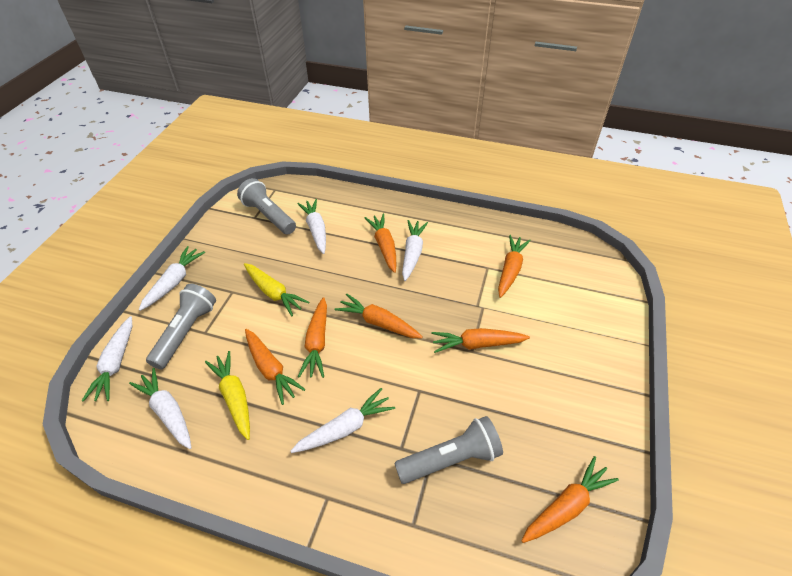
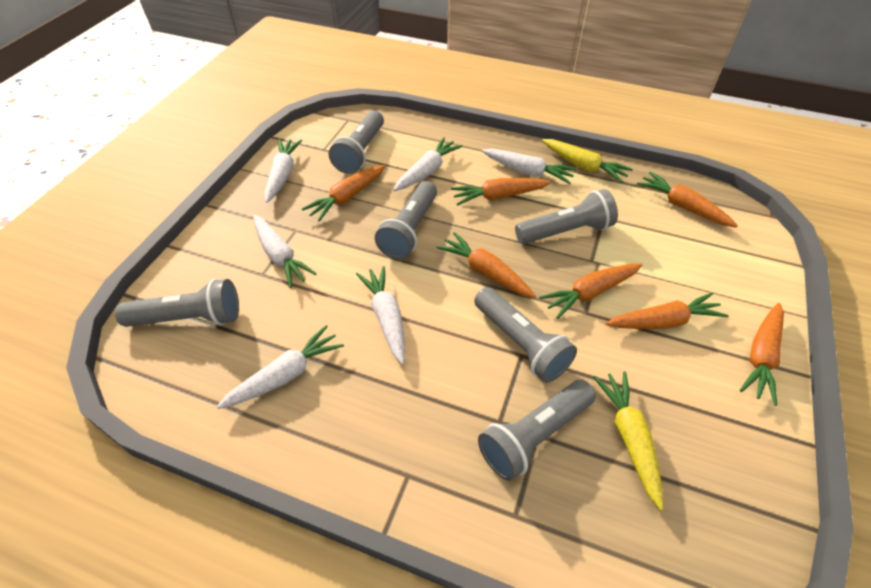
grey flashlight: [146,284,216,369] [237,178,296,235] [394,416,503,484] = 3 -> [115,279,239,327] [329,111,384,174] [375,181,437,259] [474,287,577,383] [478,380,596,481] [515,189,618,244] = 6

